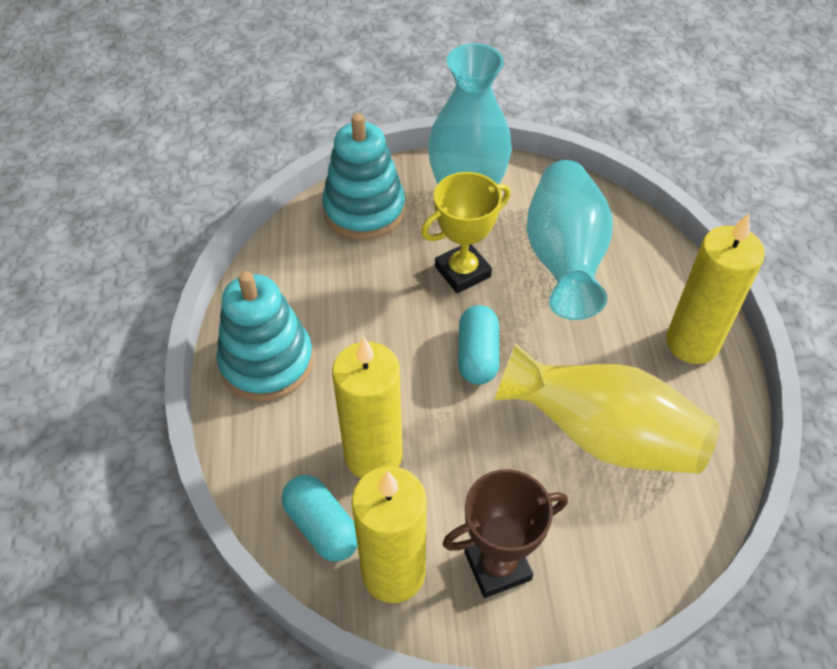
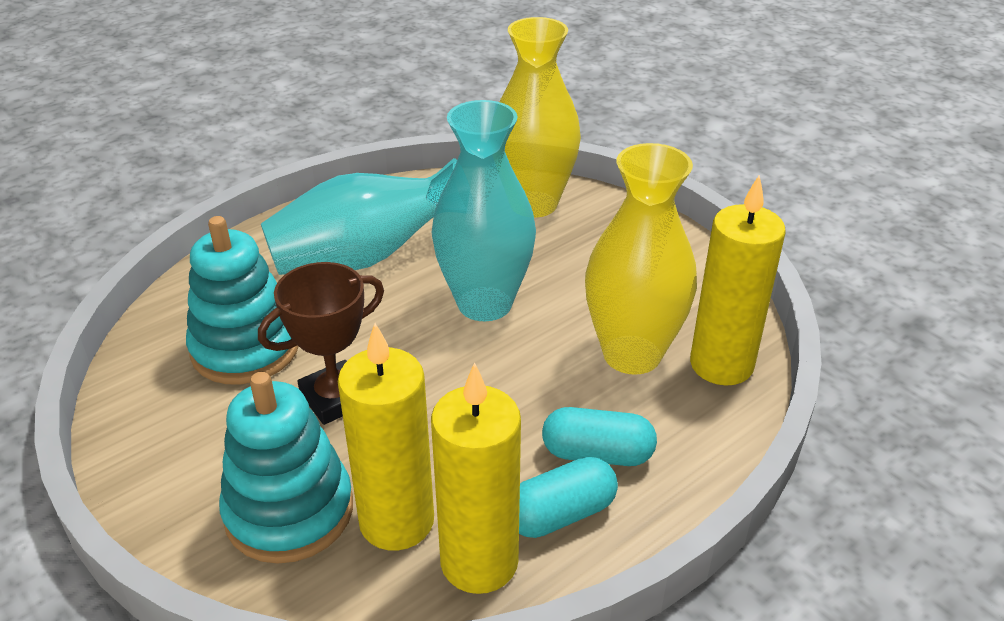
yellow trophy: [421,172,510,293] = 1 -> none = 0
yellow vase: [494,343,720,474] = 1 -> [499,17,581,218] [585,143,697,375] = 2

